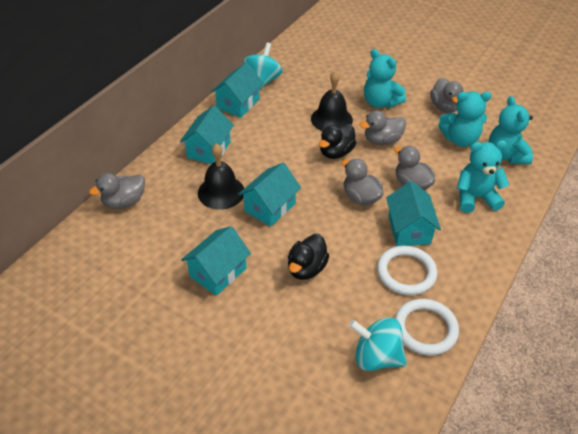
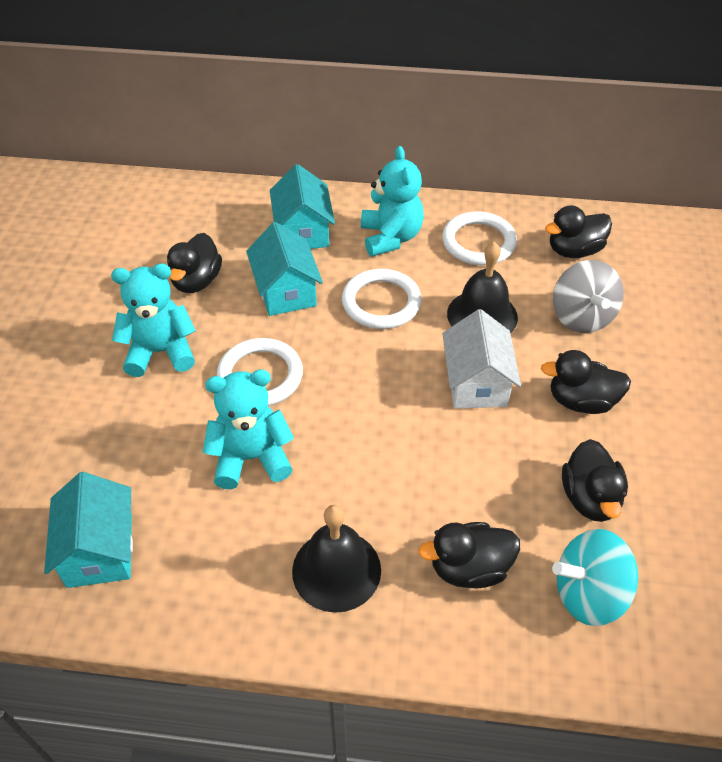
black duck: [288,234,329,280] [319,124,356,159] = 2 -> [167,233,222,293] [418,522,520,588] [541,350,631,414] [545,205,612,258] [562,439,628,522] = 5
grey duck: [89,173,145,209] [342,159,384,205] [360,110,406,145] [395,146,435,190] [430,78,463,113] = 5 -> none = 0
grey spinning top: none = 0 -> [553,260,624,333] = 1
turquoise house: [180,105,234,164] [181,226,251,296] [211,62,263,118] [238,163,301,227] [386,181,441,246] = 5 -> [44,472,133,588] [246,222,323,316] [270,164,335,249] = 3
turquoise spinning top: [243,42,283,90] [349,318,407,371] = 2 -> [552,529,638,626] = 1
turquoise teddy bear: [364,49,406,108] [438,91,492,147] [457,140,509,213] [489,96,533,164] = 4 -> [111,264,196,377] [203,370,294,489] [361,146,424,257] = 3
white house: none = 0 -> [442,309,521,409] = 1
white ring: [377,246,438,295] [395,299,459,355] = 2 -> [217,338,303,406] [342,269,421,329] [442,211,517,265] = 3

